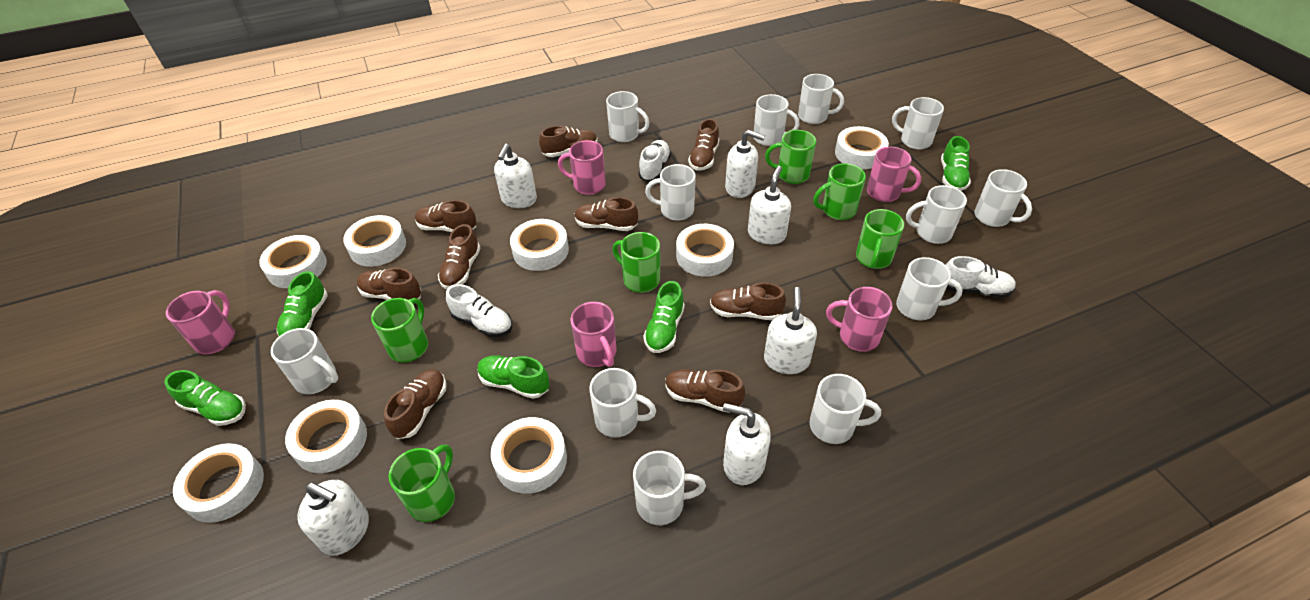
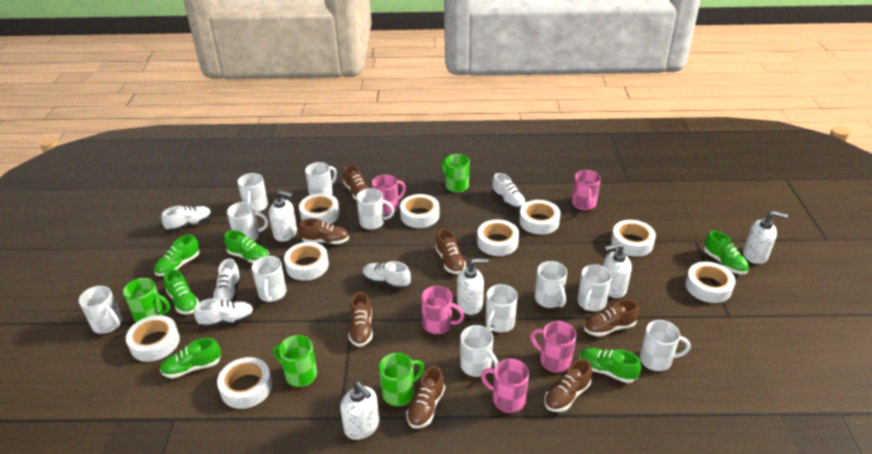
brown shoe: [357,268,421,300] [384,369,447,439] [415,200,477,232] [438,224,481,289] [539,126,598,157] [575,197,638,231] [665,369,745,413] [688,119,719,171] [710,283,786,320] = 9 -> [299,218,349,244] [343,165,369,200] [348,292,373,347] [406,366,445,428] [435,229,466,274] [544,359,592,412] [584,300,639,337] = 7
green mug: [371,298,428,362] [389,445,455,522] [612,232,660,293] [765,130,816,184] [813,163,866,220] [856,209,904,269] = 6 -> [123,278,170,322] [273,335,317,387] [379,353,424,406] [441,154,470,193] = 4
green shoe: [164,370,246,426] [277,271,328,336] [477,355,549,399] [643,281,685,353] [941,136,971,191] = 5 -> [154,234,200,276] [160,338,221,378] [164,269,199,315] [224,230,269,263] [579,348,641,383] [704,231,749,274] = 6
white mug: [271,328,338,395] [589,368,656,438] [606,91,649,142] [633,451,706,525] [645,164,696,221] [754,94,800,146] [798,74,844,124] [810,374,881,444] [892,97,944,149] [896,257,963,320] [906,185,967,244] [974,169,1032,227] = 12 -> [79,286,122,334] [227,202,268,241] [237,173,268,212] [252,256,287,302] [305,162,337,195] [356,188,394,230] [460,325,499,377] [486,284,518,333] [535,261,567,308] [578,264,612,311] [640,320,691,371] = 11
white shoe: [446,284,512,337] [638,140,671,182] [946,256,1016,298] = 3 -> [161,206,212,232] [194,299,254,328] [212,258,241,302] [362,261,411,289] [492,173,526,210] = 5
white soap dispenser: [297,480,369,555] [494,144,537,208] [723,403,771,485] [725,130,765,198] [748,166,791,244] [764,287,817,374] = 6 -> [269,190,297,242] [340,382,379,440] [457,258,488,315] [603,243,632,298] [743,211,788,264] = 5
white tape: [173,443,264,523] [259,235,327,288] [285,400,367,473] [343,215,406,267] [491,417,567,494] [510,219,569,271] [676,224,734,277] [835,126,889,169] = 8 -> [126,315,180,362] [217,357,272,409] [284,242,329,281] [299,193,340,224] [400,194,440,228] [477,219,519,256] [519,200,561,235] [611,220,656,257] [685,262,736,303] = 9

